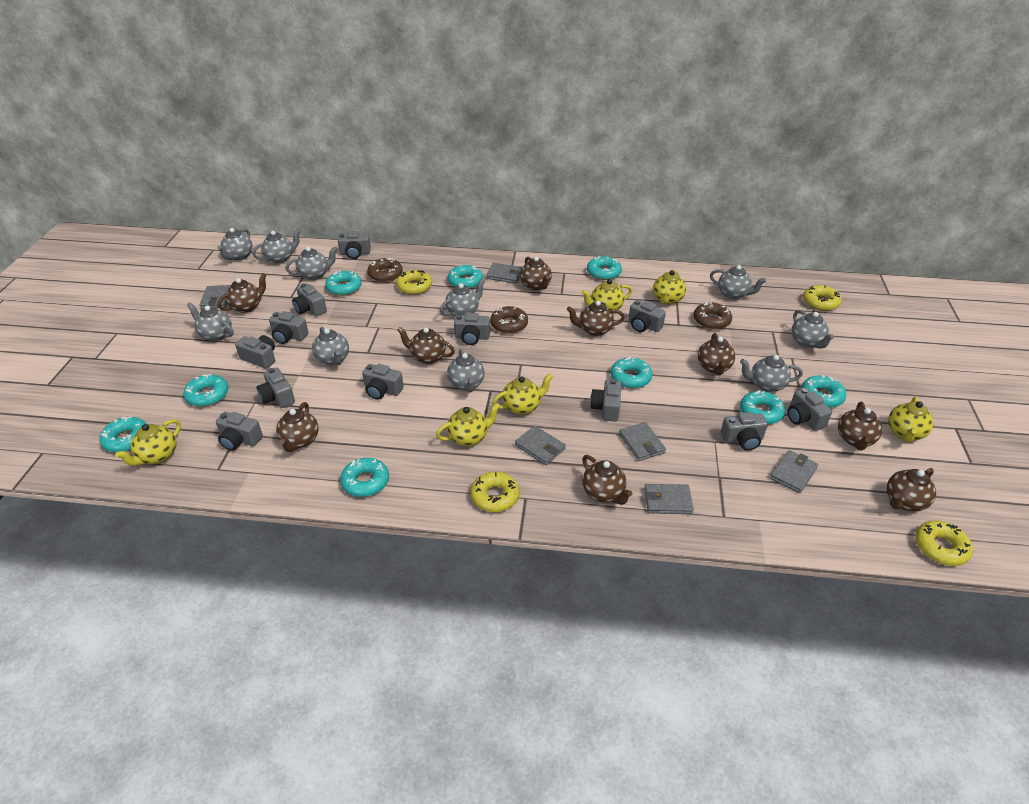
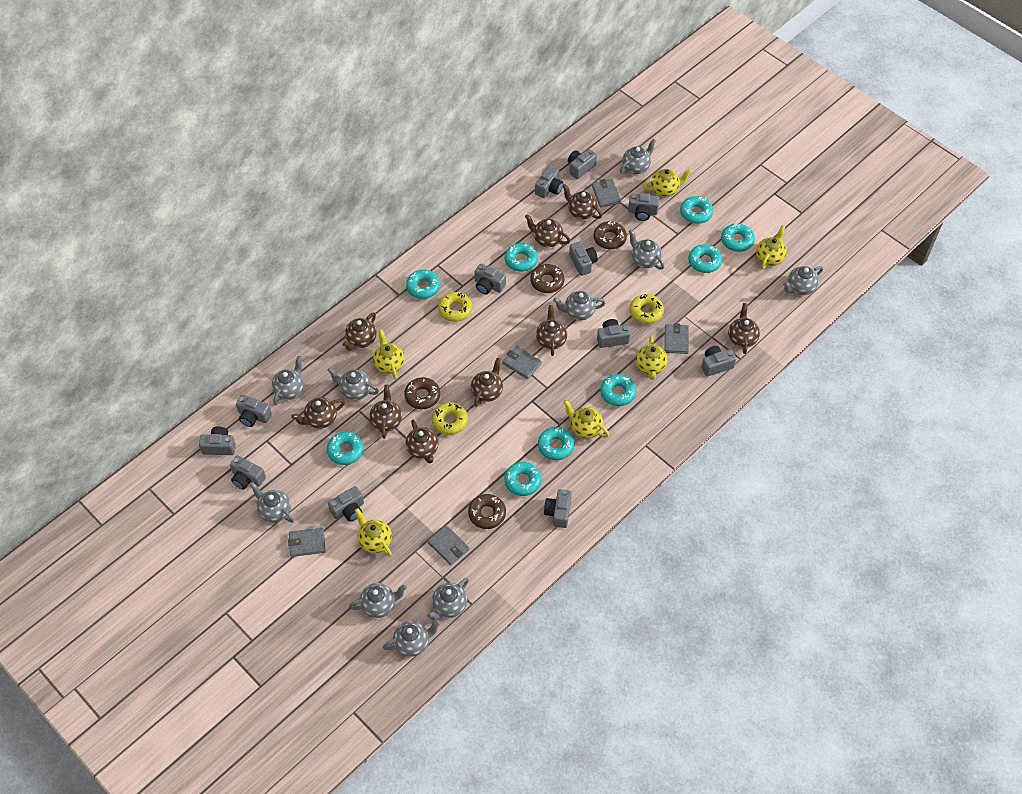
brown donut: [367,258,403,282] [490,306,528,334] [694,302,732,330] = 3 -> [404,377,440,409] [468,494,506,529] [530,264,564,293] [593,221,627,250] = 4
grey wallet: [200,285,231,309] [486,263,522,283] [515,426,566,465] [619,422,666,461] [644,484,694,514] [770,450,818,493] = 6 -> [288,528,326,557] [427,525,469,565] [502,346,542,379] [592,179,621,208] [664,323,689,354] = 5
yellow donut: [396,270,432,295] [471,472,519,512] [803,285,842,311] [915,520,973,566] = 4 -> [432,402,468,435] [438,292,473,322] [629,294,664,324] = 3

